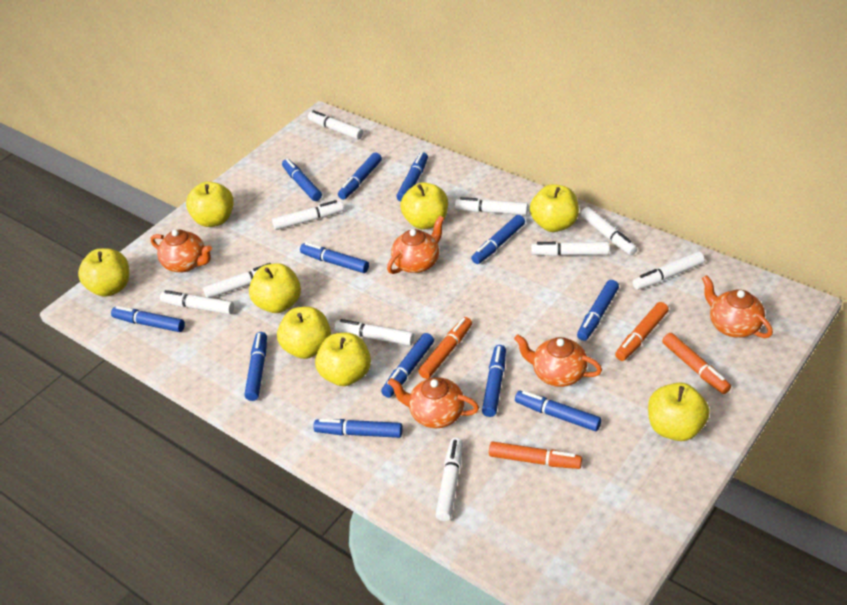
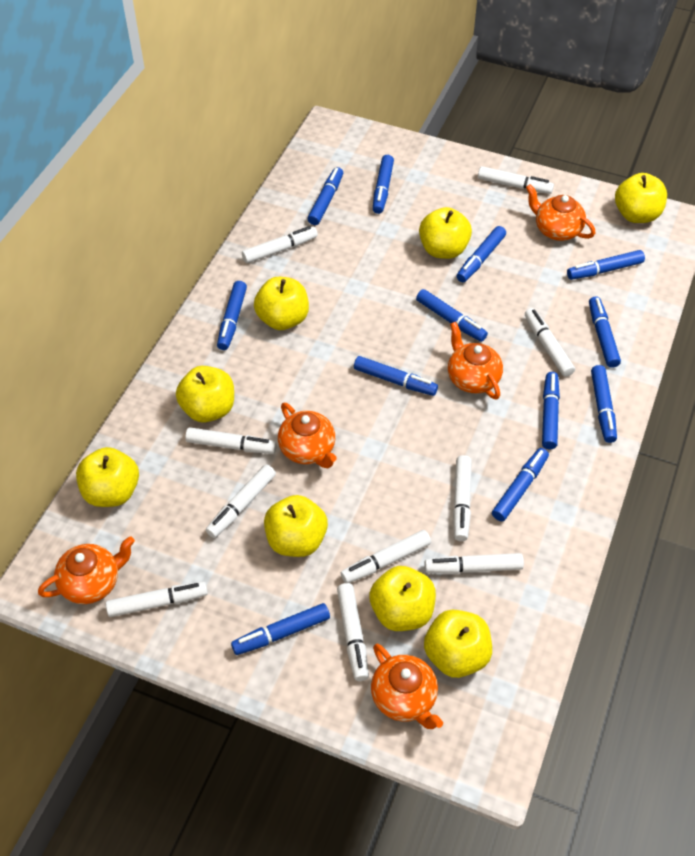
orange marker: [418,317,472,379] [489,441,582,469] [615,302,669,361] [662,333,731,394] = 4 -> none = 0

